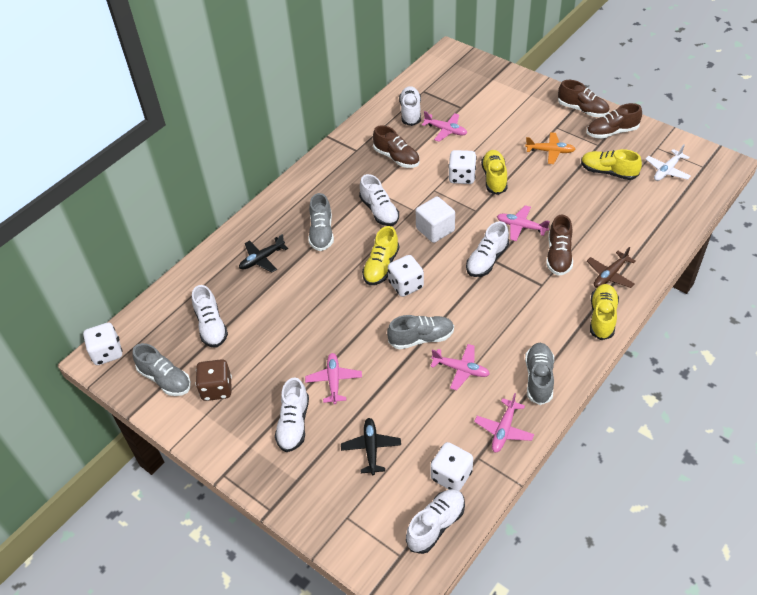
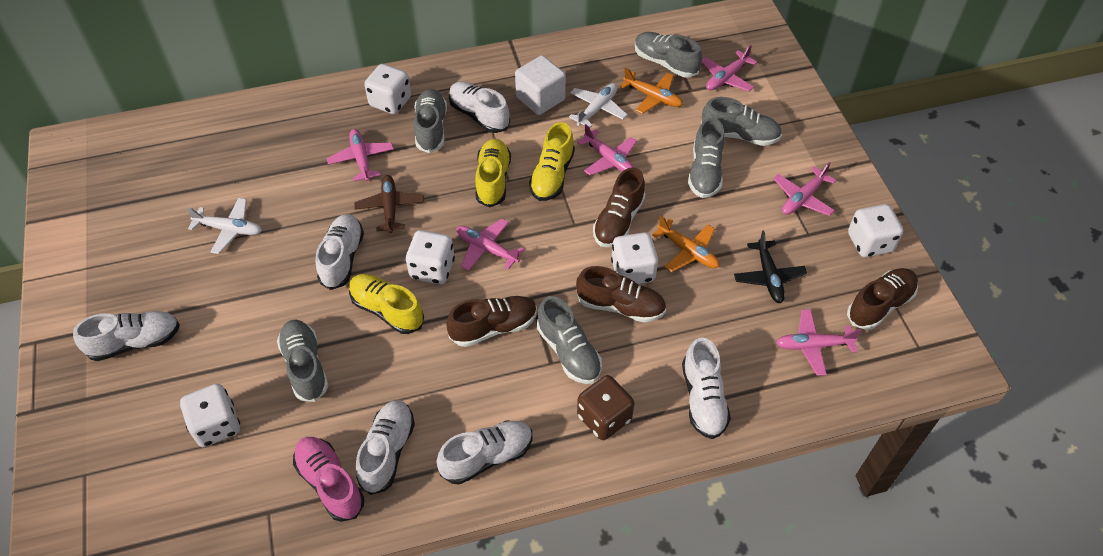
black plane: [239,234,288,273] [341,418,401,475] = 2 -> [734,230,807,303] = 1
grey shoe: [132,343,191,396] [309,193,334,251] [387,315,454,349] [525,343,554,405] = 4 -> [277,320,328,402] [414,89,447,153] [537,296,602,384] [635,32,702,78] [688,118,725,198] [701,97,782,146] = 6
orange plane: [525,132,575,164] = 1 -> [620,68,683,114] [652,215,720,272] = 2
pink plane: [305,353,362,404] [422,111,467,142] [430,344,490,390] [474,393,534,452] [497,205,550,241] = 5 -> [327,129,394,181] [456,219,524,271] [577,124,637,176] [702,45,757,92] [773,162,836,216] [776,309,862,376] = 6
pink shoe: none = 0 -> [293,437,364,522] = 1
white dice: [83,323,123,365] [388,255,424,297] [430,442,473,491] [448,150,477,184] = 4 -> [180,384,240,447] [364,64,411,114] [405,230,455,284] [611,232,658,284] [848,204,903,257] = 5
white plane: [645,145,691,181] = 1 -> [186,198,262,254] [569,83,628,128] = 2
yellow shoe: [362,226,399,285] [481,150,508,195] [581,149,642,180] [590,284,619,340] = 4 -> [349,274,424,334] [475,139,511,207] [529,122,575,201] = 3

